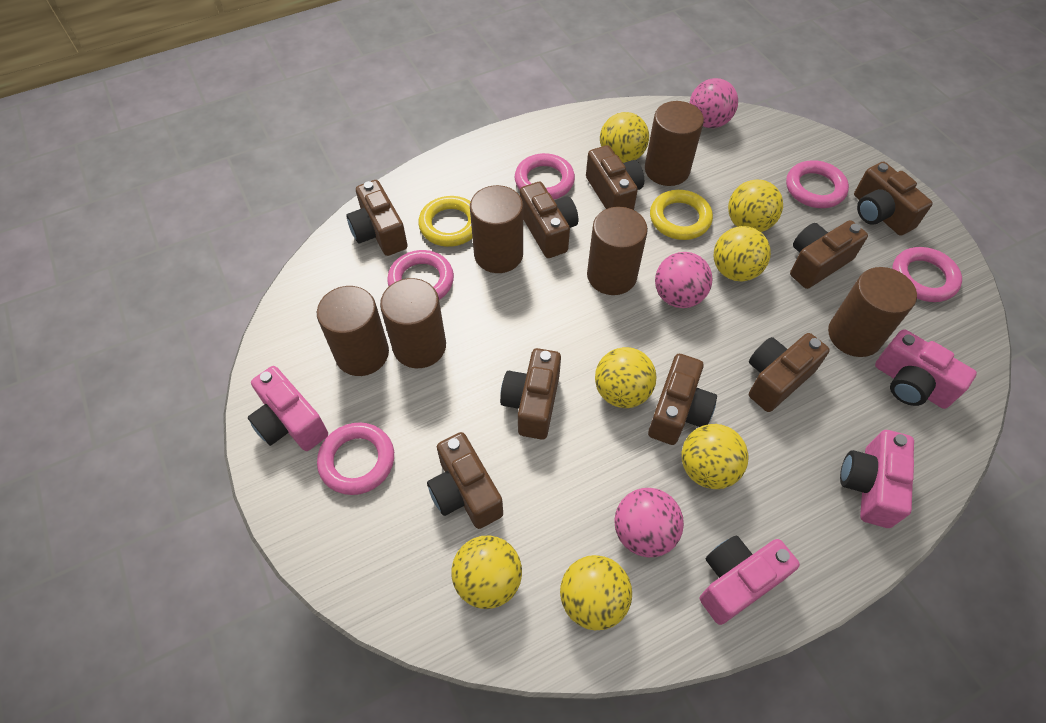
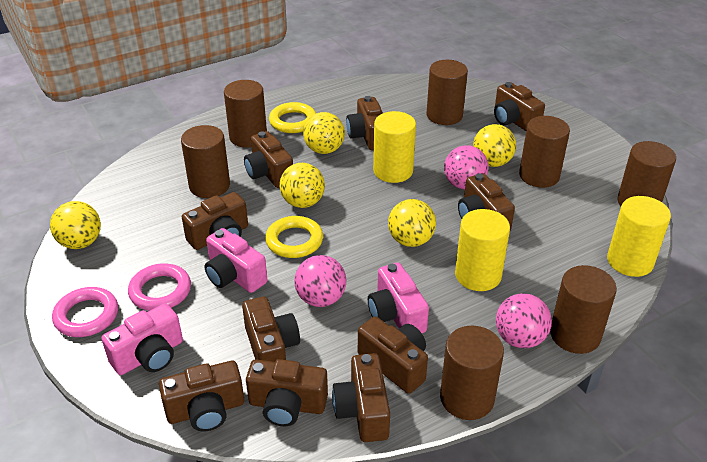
brown camera: [346,180,408,256] [427,432,503,529] [500,348,561,440] [520,182,578,258] [586,145,644,210] [648,354,717,445] [749,333,830,412] [790,220,868,289] [854,162,933,236] = 9 -> [159,360,244,432] [182,192,248,250] [242,296,300,362] [244,131,293,188] [246,359,328,426] [332,353,390,442] [346,96,383,150] [358,316,428,394] [458,173,515,231] [494,82,545,131] = 10
brown cylinder: [317,286,389,376] [380,278,446,368] [470,185,523,273] [587,207,648,295] [645,101,704,186] [828,267,917,357] = 6 -> [181,125,230,198] [224,80,267,148] [427,60,468,125] [440,326,504,420] [519,116,570,188] [550,265,617,354] [617,141,676,206] = 7
pink camera: [248,366,328,451] [700,535,800,625] [840,430,914,528] [875,329,977,409] = 4 -> [101,303,183,375] [205,228,267,293] [368,263,429,333] = 3
pink ring: [317,422,394,495] [387,250,454,300] [515,153,575,199] [786,160,849,208] [892,247,962,302] = 5 -> [52,287,118,337] [128,263,191,311] = 2
yellow ball: [451,536,522,609] [560,555,632,630] [595,347,656,408] [600,112,649,163] [681,424,748,489] [714,226,771,281] [728,179,783,232] = 7 -> [50,201,101,249] [280,163,325,208] [303,112,345,154] [388,199,436,247] [473,124,516,167] = 5
yellow cylinder: none = 0 -> [373,111,416,183] [455,209,510,291] [607,196,671,277] = 3

